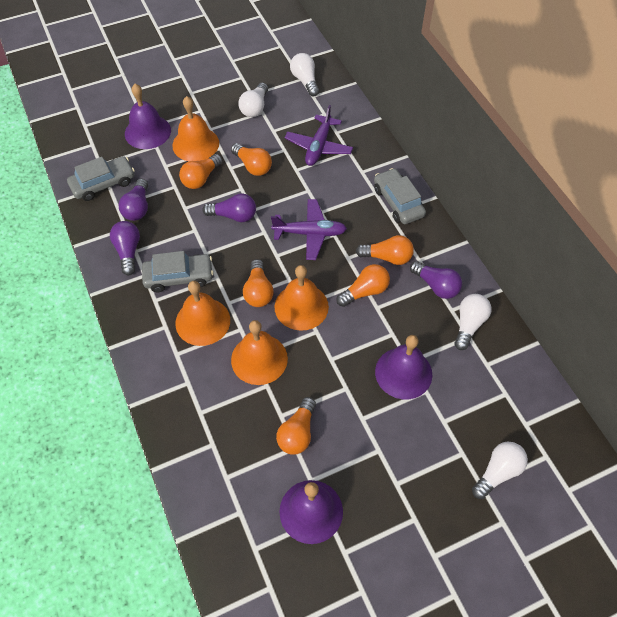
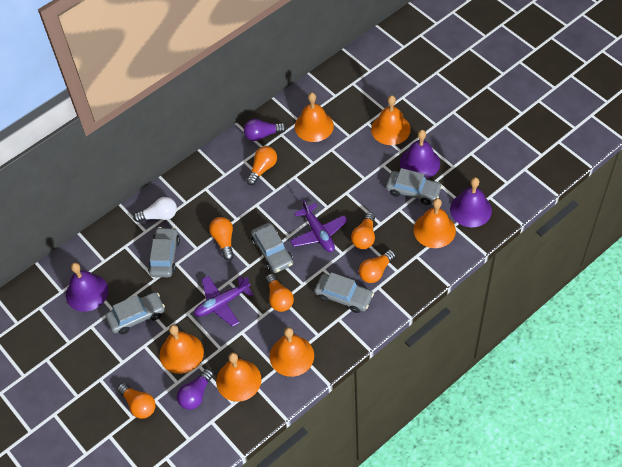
grey car: [67,156,135,201] [142,251,213,292] [374,168,426,224] = 3 -> [106,292,165,334] [148,227,180,277] [251,223,293,273] [314,272,374,313] [386,168,443,205] = 5
orange bell: [172,96,219,161] [175,281,230,346] [231,320,288,385] [274,265,329,331] = 4 -> [160,325,204,374] [216,352,261,402] [270,327,314,377] [295,92,334,142] [371,95,411,145] [414,198,456,248] = 6
purple light bulb: [110,221,140,275] [118,179,148,221] [202,194,256,222] [410,261,462,299] = 4 -> [177,369,214,410] [244,119,287,141] = 2
white light bulb: [238,83,268,117] [290,53,319,96] [454,294,491,350] [472,441,528,499] = 4 -> [133,197,177,222] = 1

